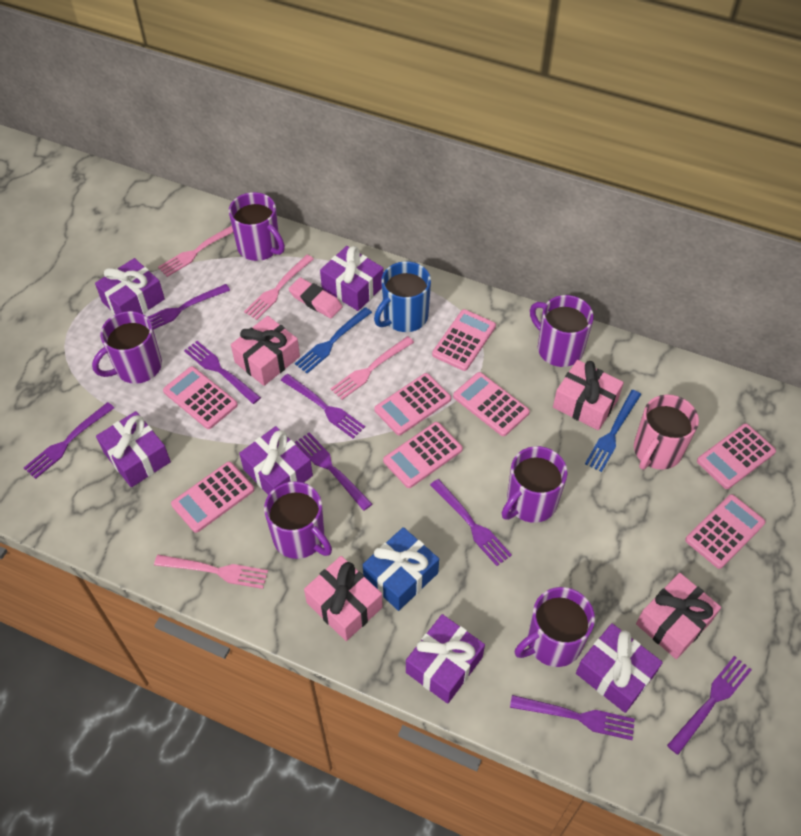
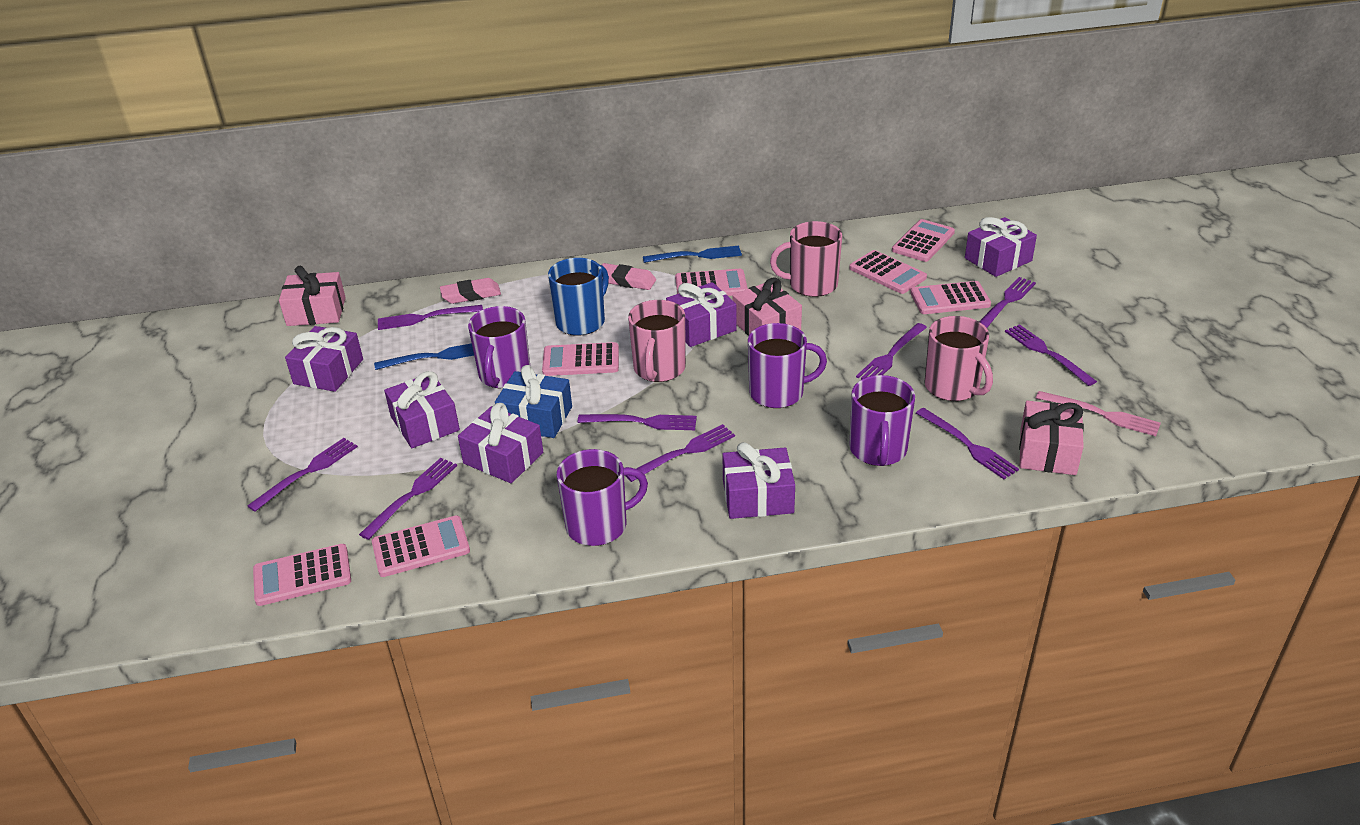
pink calculator: [163,366,238,429] [171,462,254,533] [374,373,451,435] [383,422,463,488] [432,309,496,371] [453,372,530,436] [685,494,766,569] [697,424,776,489] = 8 -> [253,544,351,606] [372,516,470,577] [542,342,619,376] [675,269,748,296] [849,250,927,294] [892,219,955,262] [910,281,991,314] = 7
pink eraser: [289,277,342,318] = 1 -> [440,278,501,304] [602,263,656,290] = 2
pink fork: [154,555,268,589] [158,225,233,277] [244,255,314,320] [331,336,414,400] = 4 -> [1036,391,1161,436] = 1
pink gift: [231,316,300,386] [304,556,383,641] [553,360,624,430] [636,573,721,659] = 4 -> [279,266,346,326] [732,277,802,336] [1019,401,1084,475] = 3
pink mug: [634,395,699,470] = 1 -> [628,300,686,382] [770,221,842,297] [924,316,993,401] = 3
purple fork: [24,402,114,479] [147,284,230,330] [184,341,261,404] [281,374,365,439] [295,432,372,511] [430,479,512,566] [510,695,635,740] [667,656,751,755] = 8 -> [248,438,358,512] [359,458,457,540] [378,305,483,330] [577,414,697,430] [625,424,735,482] [856,323,927,380] [916,408,1019,479] [979,277,1036,328] [1005,324,1097,386] = 9
purple mug: [92,311,162,384] [229,192,285,261] [264,481,332,559] [502,446,568,523] [515,587,595,667] [530,295,594,367] = 6 -> [468,306,530,388] [557,449,648,546] [748,323,827,408] [849,375,915,466] = 4

